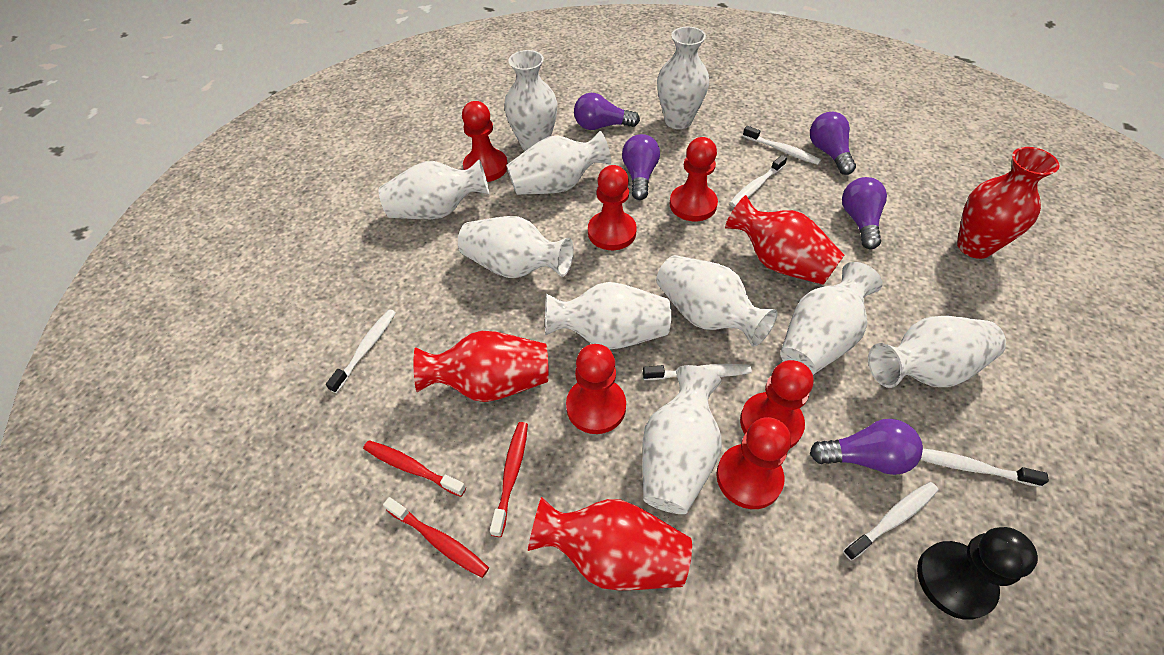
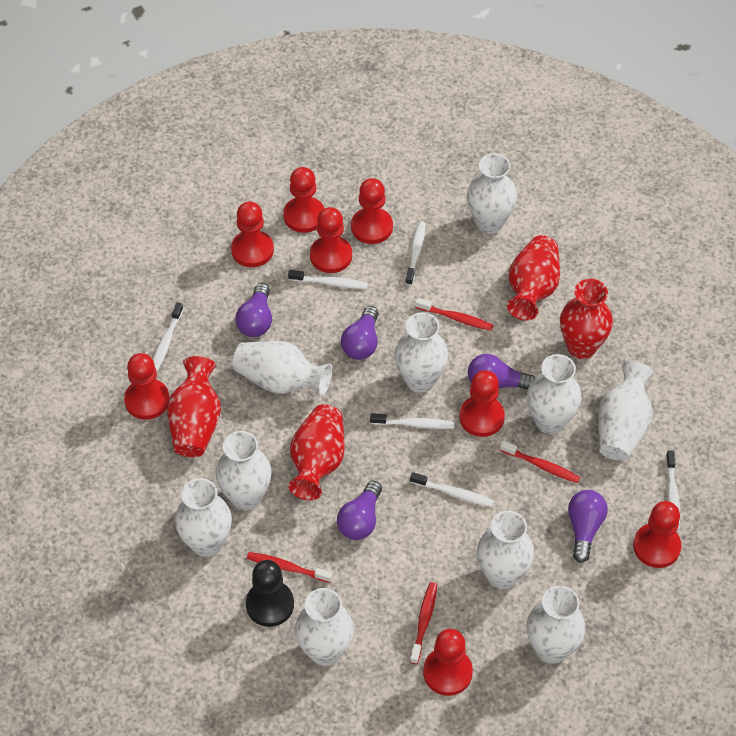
red pawn: [462,101,508,182] [566,344,626,434] [588,165,637,250] [670,137,718,221] [716,417,791,509] [740,360,813,448] = 6 -> [124,353,169,420] [231,202,274,267] [283,167,325,233] [310,207,352,273] [351,178,393,244] [423,629,473,696] [459,370,505,437] [633,501,681,568] = 8
red toothbrush: [363,440,466,497] [383,497,489,578] [490,422,528,537] = 3 -> [247,552,332,583] [410,582,437,664] [415,298,493,331] [500,440,580,483] = 4

